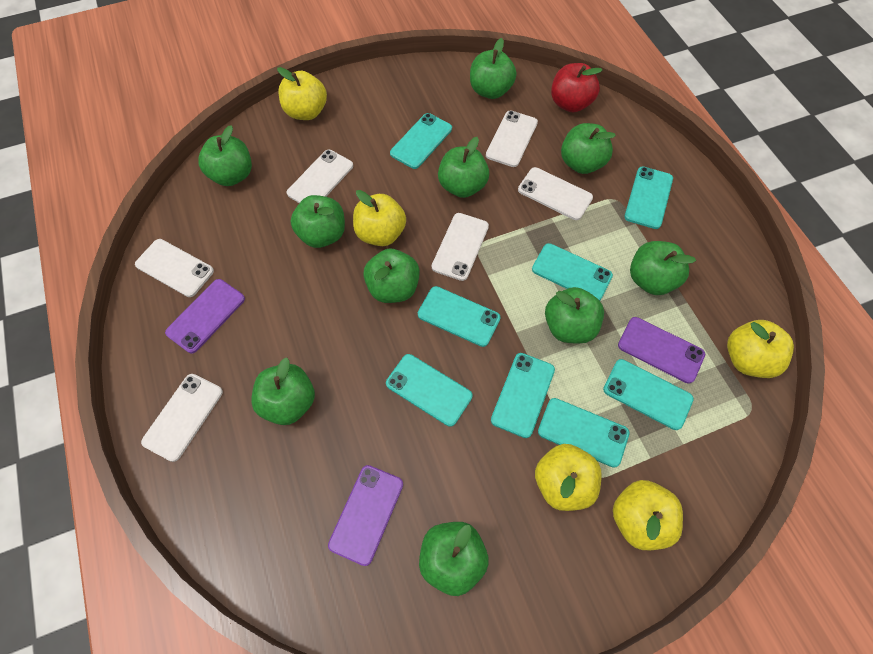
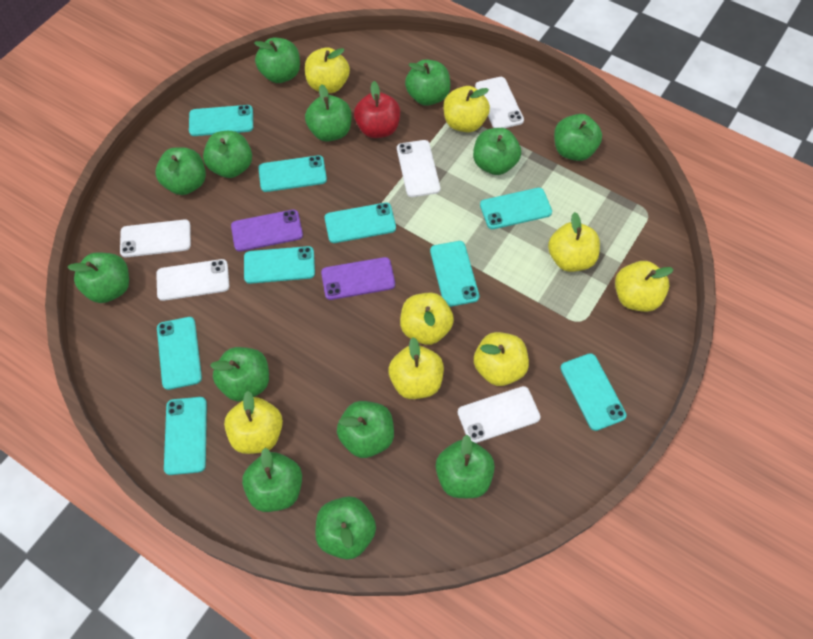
green apple: [198,125,252,186] [251,358,315,425] [291,195,345,248] [363,248,420,303] [419,522,489,596] [438,137,489,198] [470,38,516,99] [545,287,604,344] [561,123,616,174] [630,241,696,295] = 10 -> [67,252,129,303] [156,147,206,195] [203,131,252,178] [210,347,269,402] [242,448,302,512] [254,38,300,83] [305,84,352,142] [315,496,376,559] [337,401,394,458] [405,59,451,106] [436,435,495,498] [473,128,521,175] [554,114,602,161] = 13
purple phone: [165,279,245,353] [328,465,403,566] [618,317,705,384] = 3 -> [231,210,303,252] [321,257,395,300] = 2
turquoise phone: [386,354,472,427] [390,113,452,169] [418,286,501,347] [491,353,555,438] [532,243,613,300] [538,398,630,468] [603,359,694,430] [624,166,673,229] = 8 -> [157,317,202,390] [164,397,207,475] [189,105,253,136] [244,246,315,284] [258,155,327,192] [325,203,396,243] [430,241,479,307] [480,188,552,229] [560,353,627,431] = 9
white phone: [135,239,214,297] [141,374,223,462] [287,150,353,203] [432,213,489,281] [486,110,538,167] [518,167,593,220] = 6 -> [120,219,191,257] [156,259,229,301] [397,140,440,197] [458,386,540,443] [475,77,524,128] = 5
yellow apple: [277,67,327,120] [353,190,406,246] [535,444,602,511] [613,480,683,550] [727,320,794,378] = 5 -> [224,391,283,454] [305,47,350,93] [388,338,444,399] [400,293,454,345] [443,86,490,132] [474,332,529,386] [548,212,600,272] [615,261,674,312] = 8

